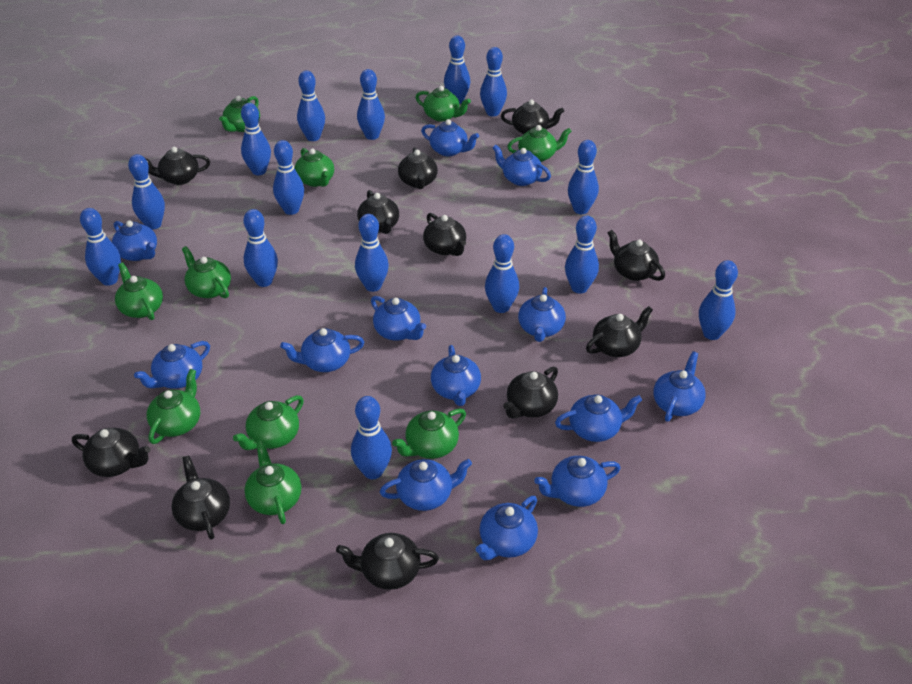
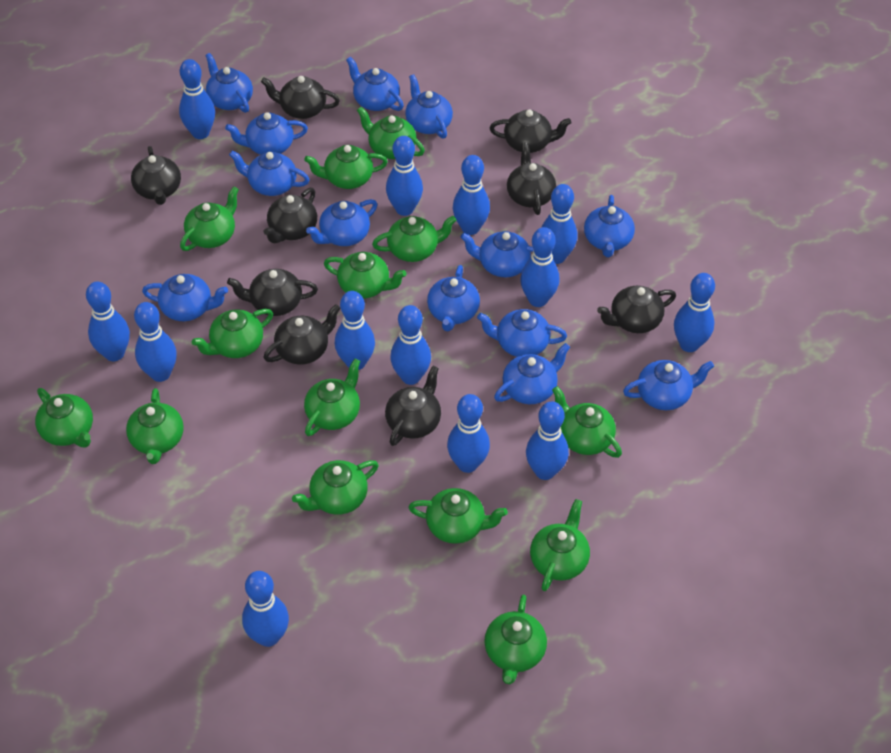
black teapot: [72,428,151,477] [145,147,210,185] [171,455,230,540] [336,533,439,590] [357,190,399,234] [398,147,438,189] [423,213,466,256] [501,99,564,134] [503,367,558,418] [586,306,653,357] [607,230,665,281] = 11 -> [131,146,181,205] [227,269,318,316] [261,76,340,119] [264,188,317,243] [264,304,341,365] [385,366,441,446] [490,109,571,153] [507,142,556,215] [597,286,676,333] = 9
blue bowling pin: [80,208,121,286] [128,154,165,230] [241,103,271,175] [244,209,278,287] [273,140,304,215] [297,71,325,141] [351,396,392,479] [355,214,389,292] [357,69,385,140] [444,35,470,104] [480,47,507,116] [485,234,519,313] [565,215,599,294] [568,140,599,214] [699,260,738,340] = 15 -> [86,282,130,361] [134,302,177,382] [179,59,215,139] [242,571,289,647] [335,291,375,370] [386,136,423,216] [390,305,431,385] [447,394,490,473] [453,155,490,235] [520,227,559,307] [526,402,569,480] [541,184,577,264] [674,273,715,352] = 13
green teapot: [115,263,163,320] [147,369,200,444] [182,246,231,298] [219,96,260,132] [233,395,304,450] [244,440,301,524] [294,148,334,187] [392,408,466,459] [416,86,471,122] [507,125,572,162] = 10 -> [35,388,93,447] [126,388,184,464] [180,186,239,251] [192,309,273,358] [292,460,379,515] [304,145,388,189] [304,358,360,436] [324,252,407,299] [357,107,425,159] [372,216,456,262] [408,488,508,544] [484,595,547,684] [530,499,590,591] [552,386,622,458] = 14

